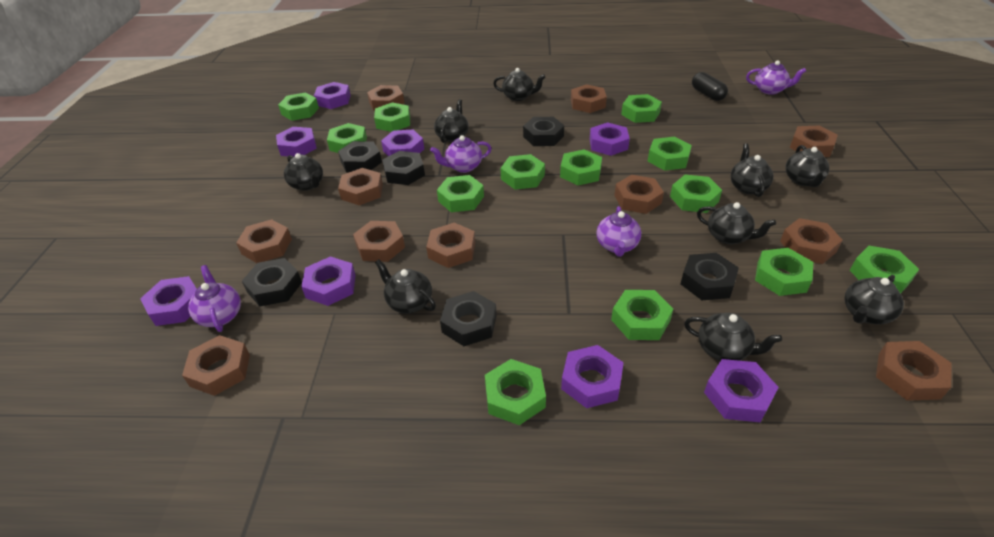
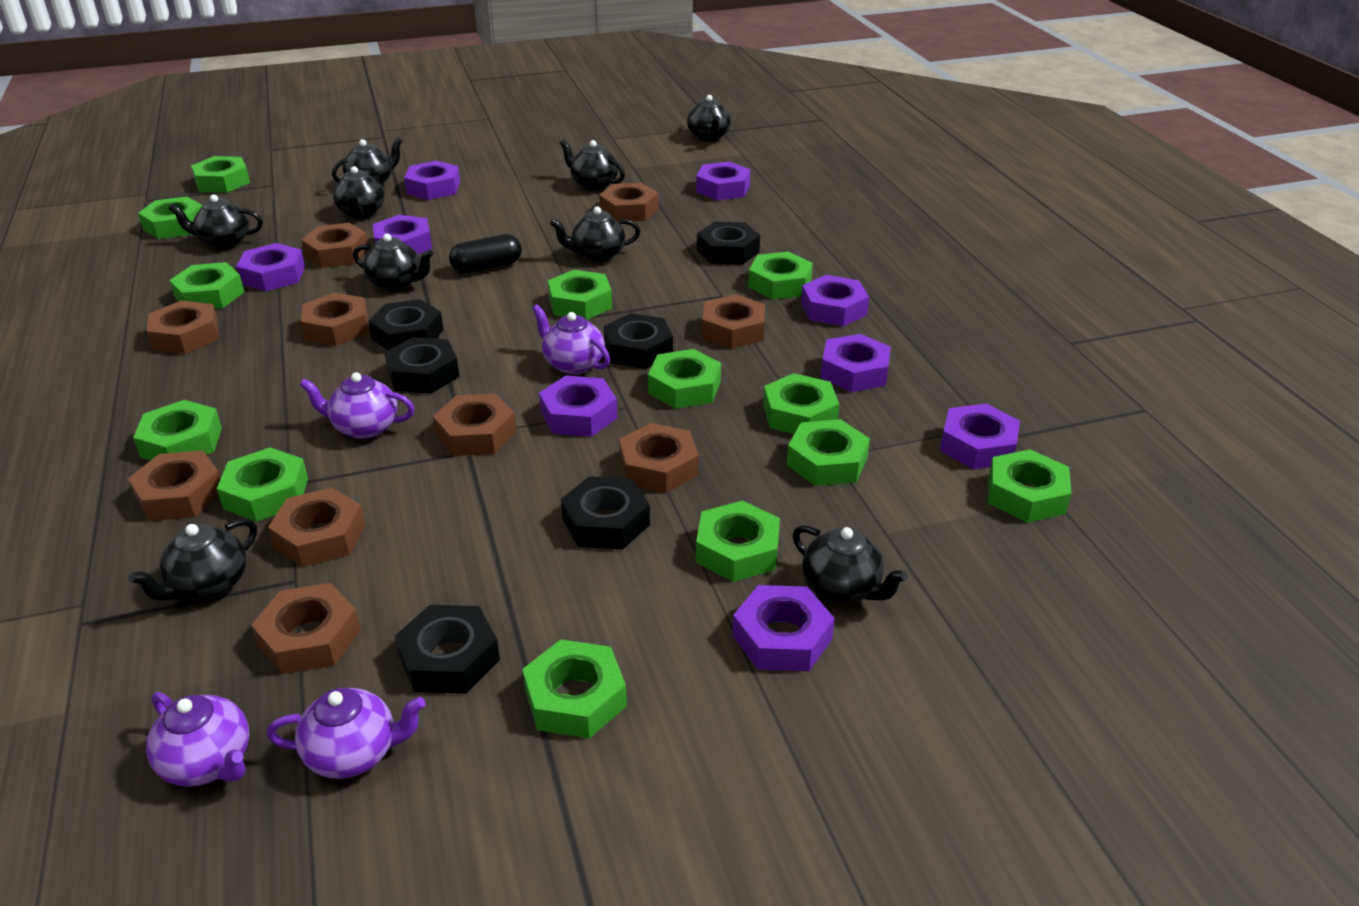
brown nut: [182,335,250,396] [236,219,292,263] [338,168,383,206] [353,221,405,262] [367,85,405,111] [426,223,475,268] [571,84,607,113] [614,175,664,214] [780,218,843,264] [790,126,838,157] [876,341,952,401] = 11 -> [128,450,221,521] [147,301,218,354] [251,583,361,674] [268,488,366,567] [301,223,369,268] [301,293,368,346] [433,394,517,456] [599,183,658,222] [619,423,699,493] [702,294,765,349] = 10
purple nut: [140,276,197,326] [276,127,317,157] [301,256,355,306] [314,82,351,109] [381,129,424,156] [561,345,624,408] [590,122,630,156] [704,359,779,422] = 8 -> [236,243,305,291] [373,215,432,254] [404,161,460,200] [539,375,617,437] [696,162,750,200] [733,585,835,671] [801,275,869,326] [821,334,891,392] [940,404,1020,469] = 9

